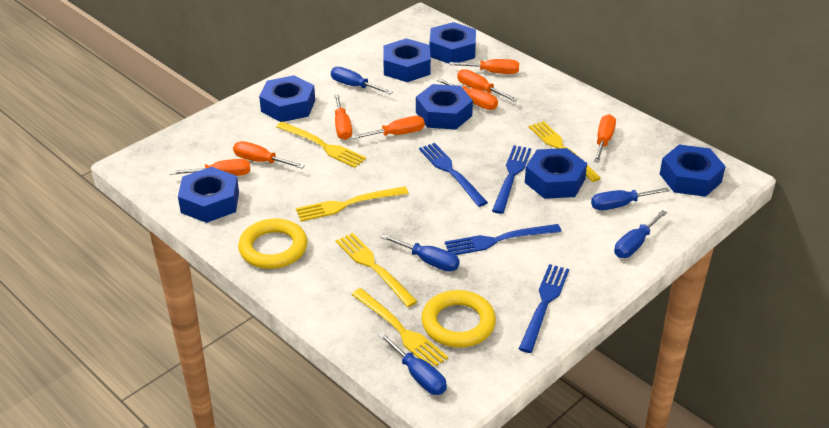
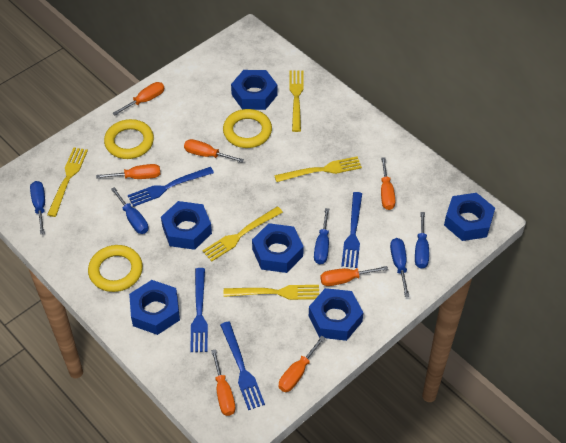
blue nut: [178,167,239,223] [259,75,315,122] [383,38,431,82] [416,84,473,130] [430,22,476,64] [525,148,587,199] [660,145,726,197] = 7 -> [129,280,180,335] [161,201,212,250] [231,70,278,110] [252,223,304,273] [309,288,363,341] [444,193,495,241] = 6
orange screwdriver: [170,159,250,176] [233,141,305,168] [334,93,352,140] [351,116,425,139] [437,78,498,110] [449,59,519,74] [457,69,518,102] [594,114,616,163] = 8 -> [96,164,160,179] [113,82,165,115] [184,139,244,163] [211,349,236,416] [279,336,325,392] [320,266,388,286] [381,157,396,210] = 7
yellow ring: [238,219,307,269] [421,290,496,348] = 2 -> [88,245,143,292] [104,119,154,159] [223,109,272,148] = 3

